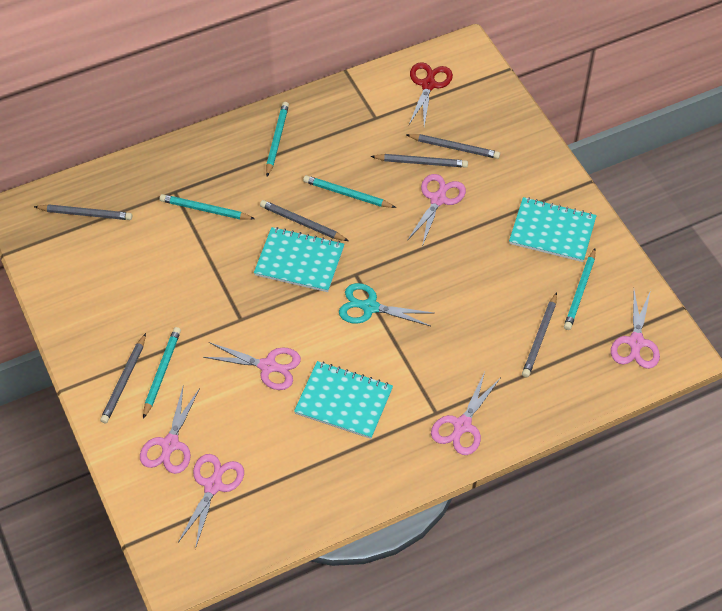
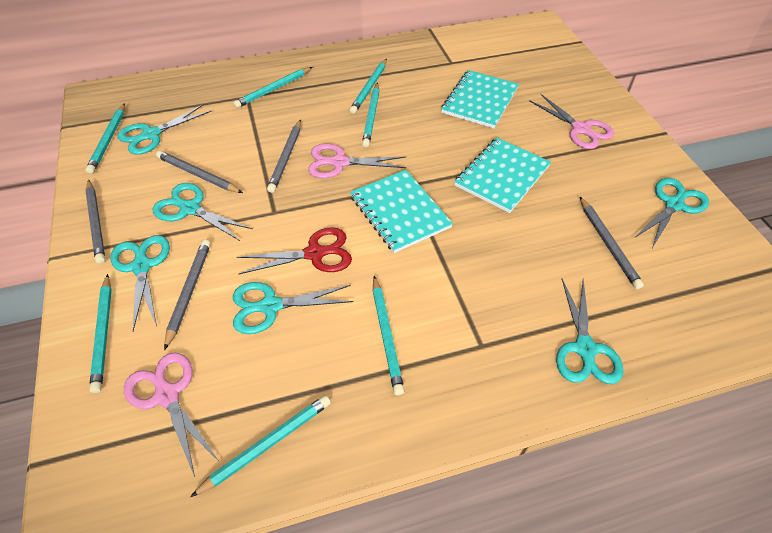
grey pencil: [34,204,132,220] [100,333,146,424] [260,200,348,241] [370,154,468,168] [406,134,500,159] [522,292,557,377] = 6 -> [85,180,105,264] [156,151,243,193] [164,240,211,350] [267,119,301,193] [580,197,644,289] = 5
pink scissors: [140,387,200,474] [178,454,244,549] [203,342,301,390] [407,174,466,246] [431,372,501,455] [611,290,660,369] = 6 -> [124,352,219,477] [308,144,406,178] [530,94,614,149] = 3
turquoise pencil: [143,327,181,419] [160,194,255,220] [266,102,289,176] [303,175,396,208] [564,248,596,330] = 5 -> [86,103,125,174] [89,274,112,393] [190,395,331,497] [233,67,313,108] [350,59,387,114] [362,83,379,147] [373,276,404,396] = 7
turquoise scissors: [339,283,433,326] = 1 -> [110,235,170,331] [117,104,212,155] [152,183,253,241] [233,282,354,334] [556,279,624,384] [634,178,709,248] = 6

